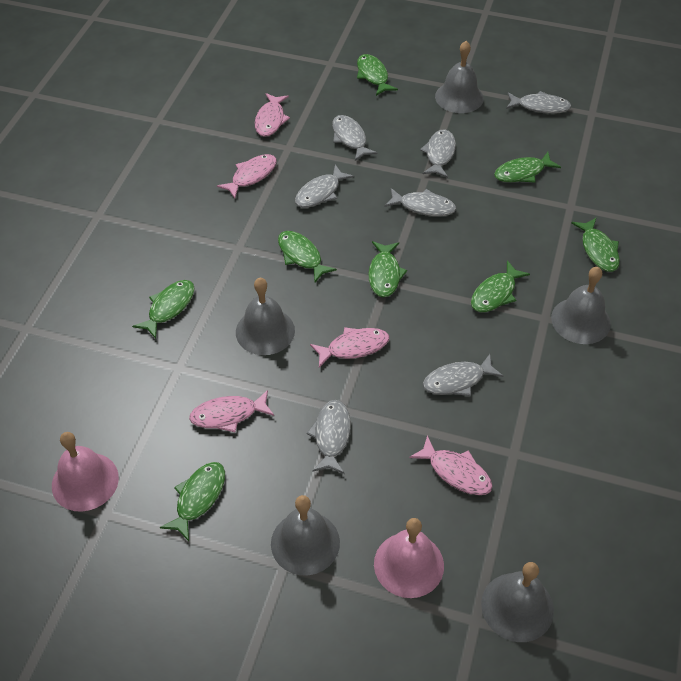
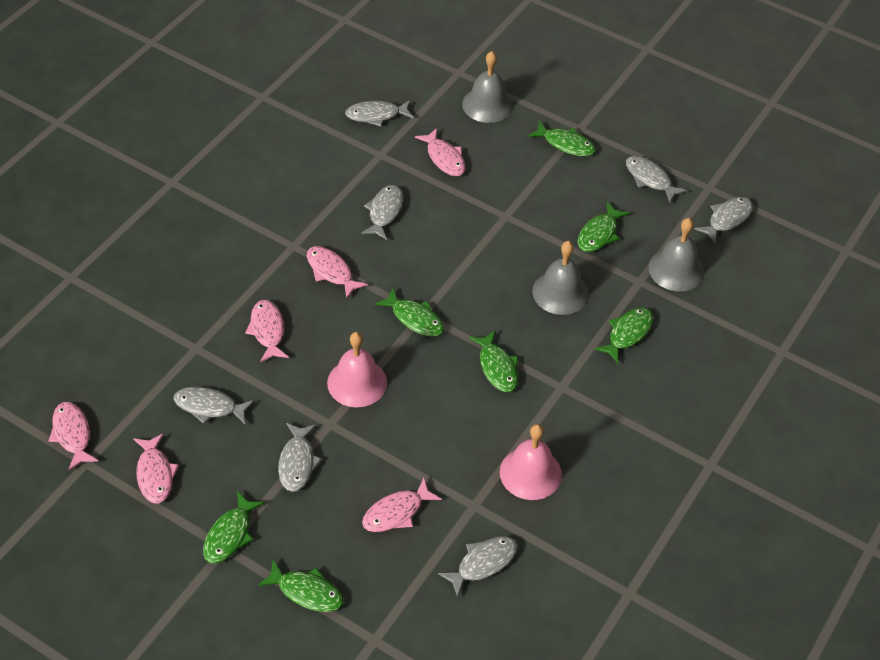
green fish: [132,280,195,339] [160,462,225,541] [278,231,337,282] [357,54,398,96] [368,241,407,297] [471,260,530,312] [494,152,561,183] [571,217,620,272] = 8 -> [203,491,265,564] [258,560,343,612] [375,288,444,336] [469,330,518,392] [528,120,596,156] [578,202,630,252] [594,307,653,363] = 7
grey bell: [236,278,295,355] [271,495,340,575] [435,41,484,113] [481,562,554,642] [551,267,611,344] = 5 -> [462,51,513,123] [532,241,589,315] [648,218,704,291] = 3
pink fish: [189,390,274,432] [217,154,277,199] [255,93,290,137] [310,327,389,367] [409,435,493,495] = 5 -> [49,402,99,471] [133,433,179,504] [245,300,289,362] [307,246,368,299] [362,478,442,532] [415,128,465,176] = 6

